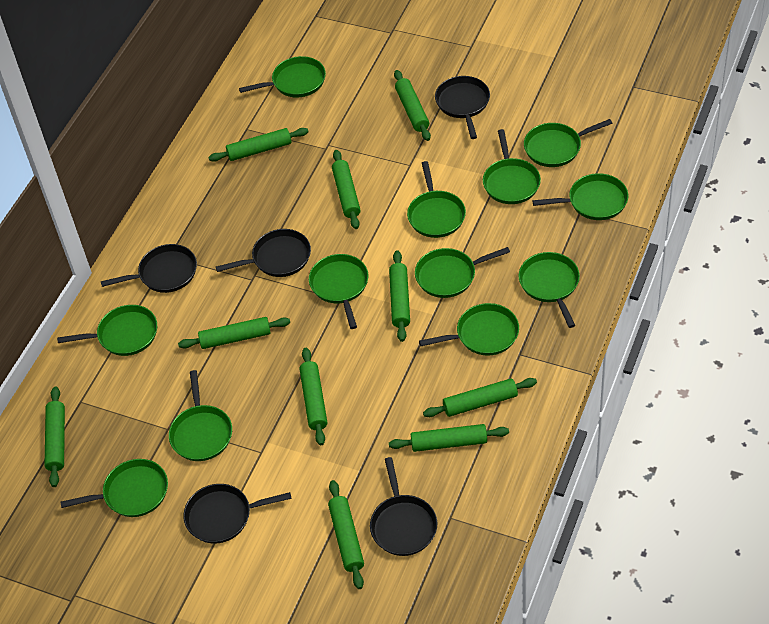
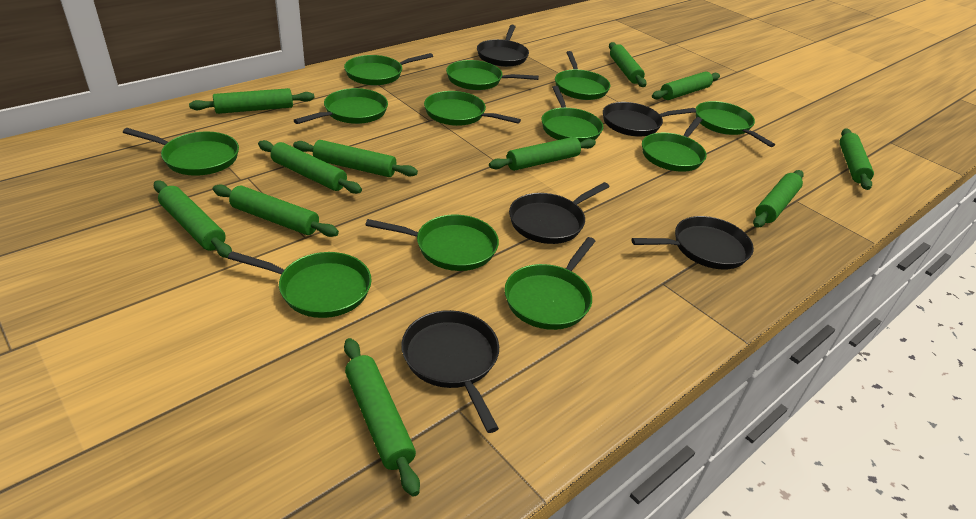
green rolling pin: [45,386,65,487] [178,317,290,349] [208,128,308,162] [299,348,327,445] [328,480,364,589] [332,150,361,229] [389,250,410,342] [389,424,509,452] [394,70,431,141] [423,378,537,417] = 10 -> [154,181,232,258] [189,88,315,114] [213,184,339,237] [258,140,362,194] [293,140,418,177] [344,338,420,497] [489,137,596,171] [609,42,647,87] [652,72,720,100] [753,170,804,228] [839,129,874,190] = 11

